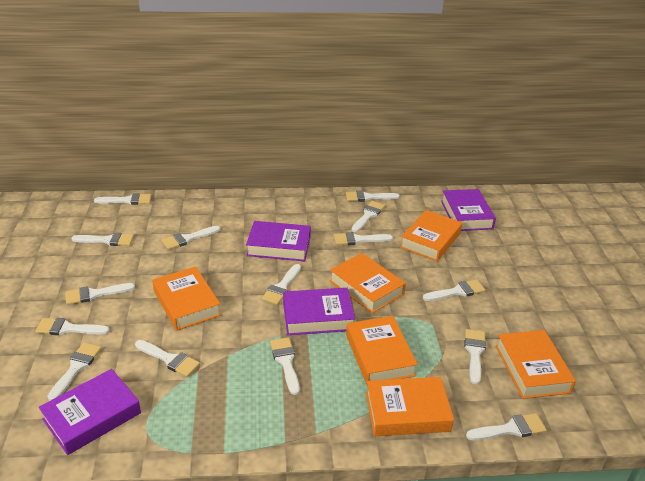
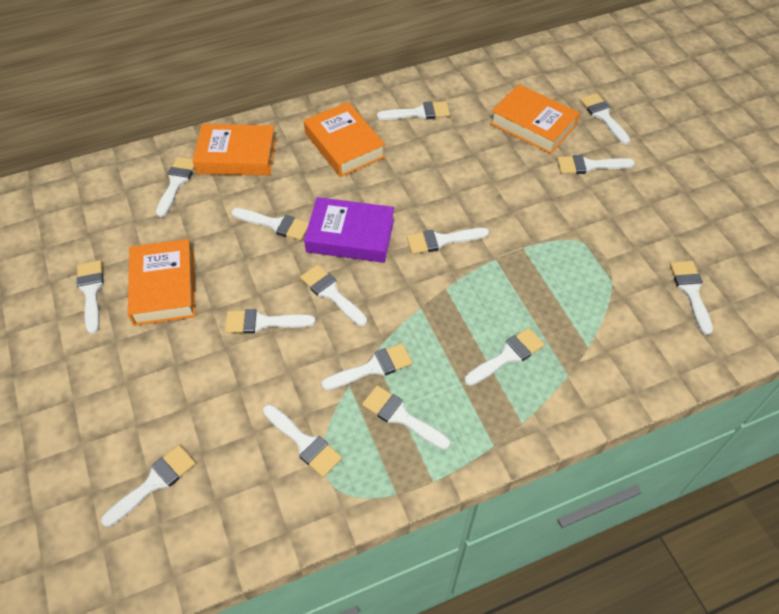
orange book: [152,267,221,331] [329,253,406,313] [346,316,418,384] [366,377,454,436] [400,210,462,262] [495,330,576,399] = 6 -> [128,239,196,326] [193,124,276,176] [304,102,385,177] [490,84,580,154] = 4
purple book: [39,369,141,455] [246,221,311,261] [283,288,355,335] [441,189,496,231] = 4 -> [304,197,394,263] = 1

